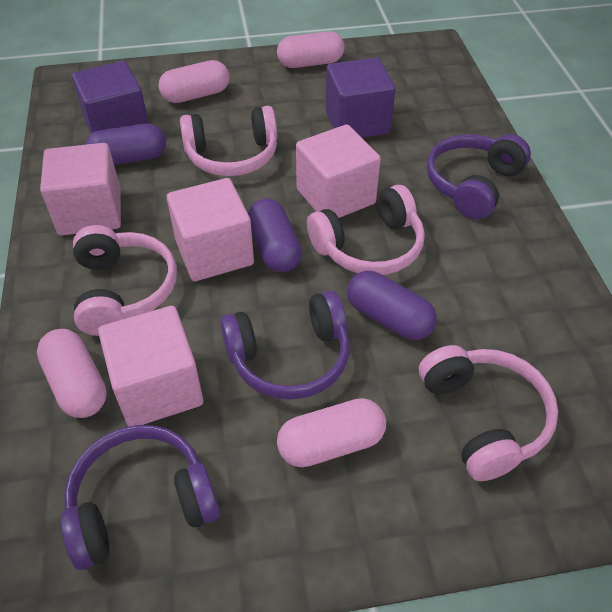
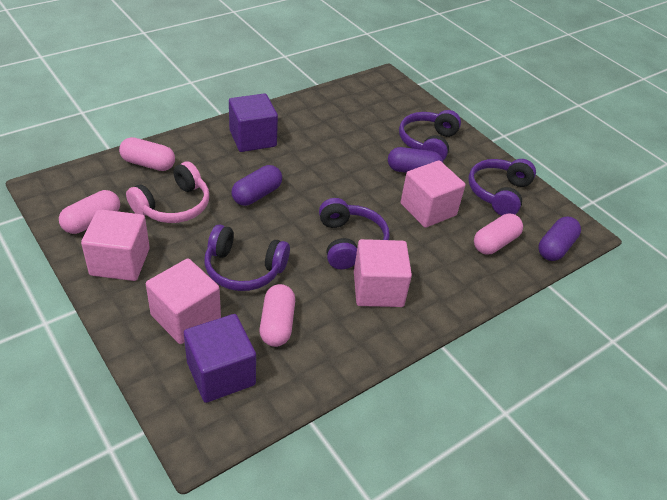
pink headphones: [73,225,177,336] [180,106,277,176] [307,185,425,275] [419,345,558,481] = 4 -> [126,161,209,223] = 1
purple headphones: [61,425,220,570] [220,290,350,400] [426,134,531,219] = 3 -> [205,224,290,291] [319,198,390,269] [399,110,461,161] [468,159,536,216] = 4

